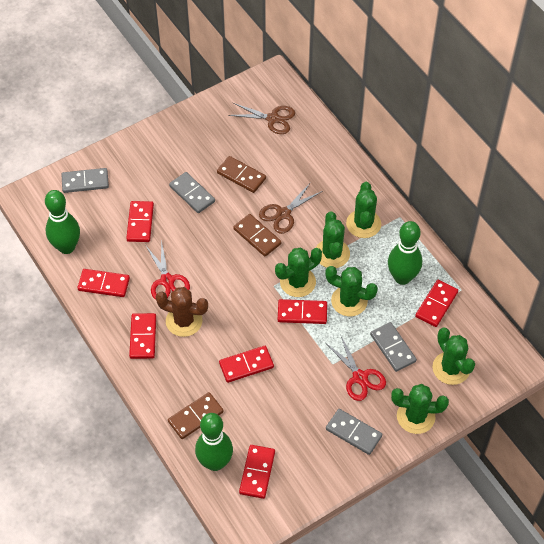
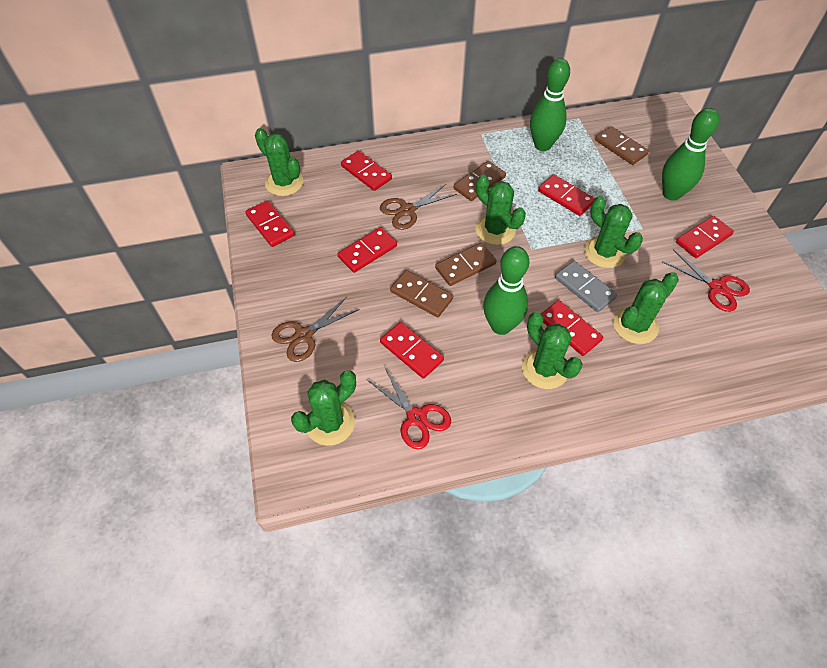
brown cactus: [155,287,208,337] = 1 -> none = 0
brown domino: [168,392,224,439] [217,156,266,193] [233,214,281,256] = 3 -> [390,270,453,317] [435,243,497,286] [454,161,506,201] [595,126,649,165] = 4
grey domino: [61,168,109,193] [169,172,215,213] [326,409,382,455] [370,322,417,372] = 4 -> [555,261,617,312] = 1

